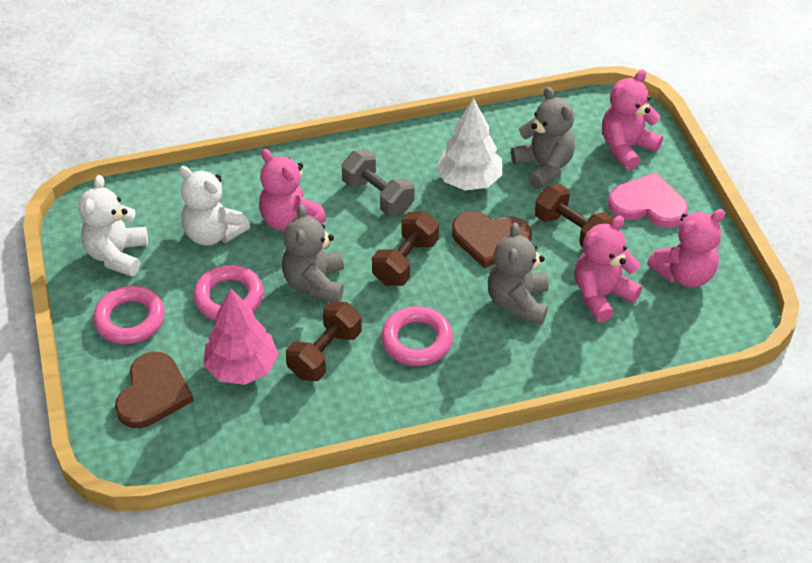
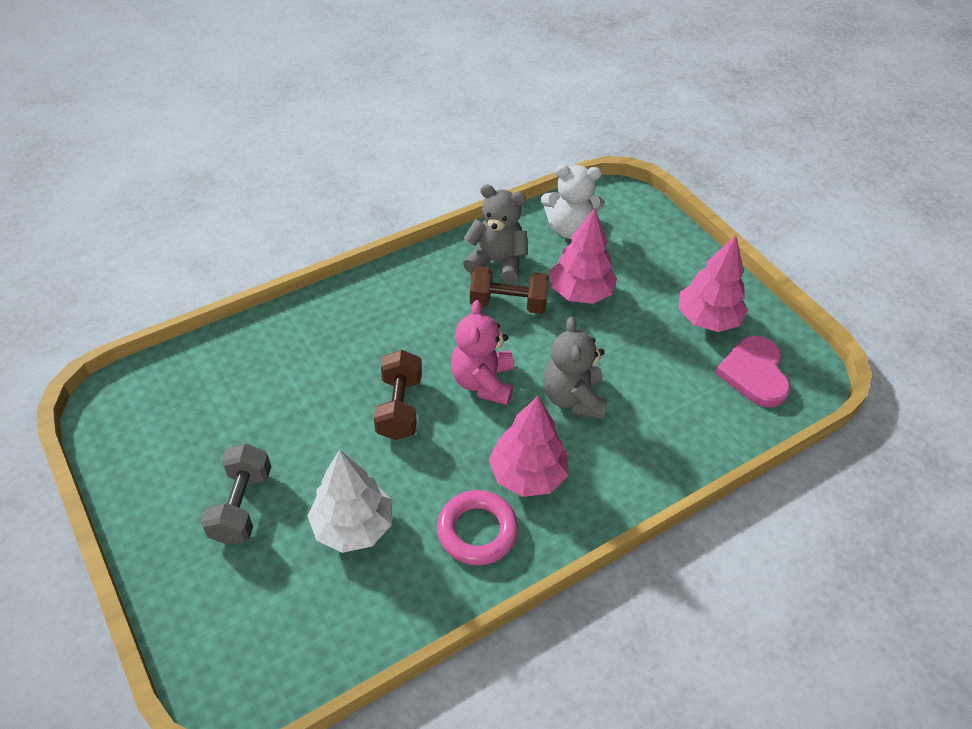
brown dumbbell: [286,301,362,381] [372,211,439,286] [535,184,614,247] = 3 -> [374,350,422,440] [470,266,550,314] = 2
brown heart: [115,352,194,428] [452,211,532,268] = 2 -> none = 0
grey teddy bear: [282,204,344,302] [488,222,548,325] [511,87,575,189] = 3 -> [463,184,528,283] [543,317,607,419] = 2
pink ring: [93,286,165,344] [193,265,264,321] [381,306,453,366] = 3 -> [437,490,519,565] = 1
pink teddy bear: [259,149,326,231] [575,216,642,322] [602,70,663,170] [647,209,726,287] = 4 -> [451,300,514,405] = 1
pink tree: [203,288,278,385] = 1 -> [489,396,568,497] [550,207,617,304] [679,235,748,332] = 3
white teddy bear: [78,175,148,277] [179,166,250,246] = 2 -> [541,165,605,239] = 1

